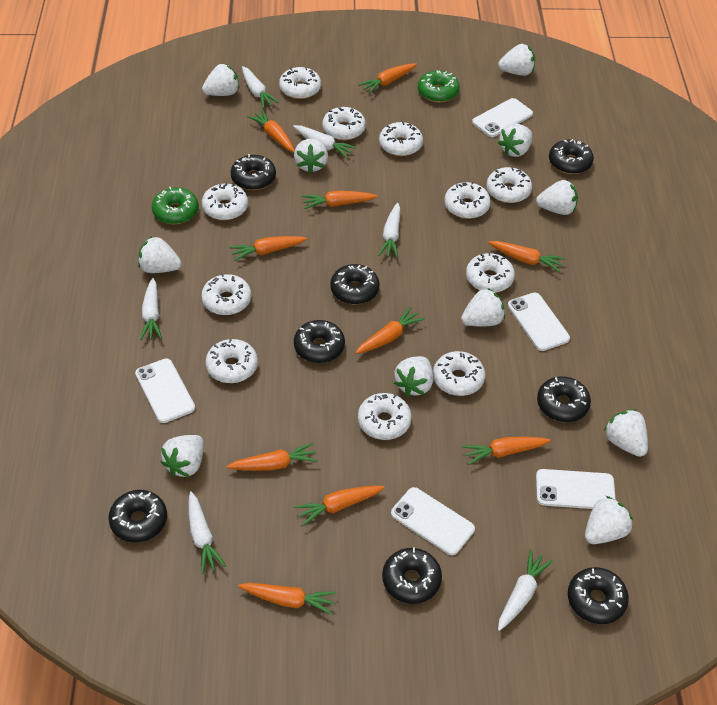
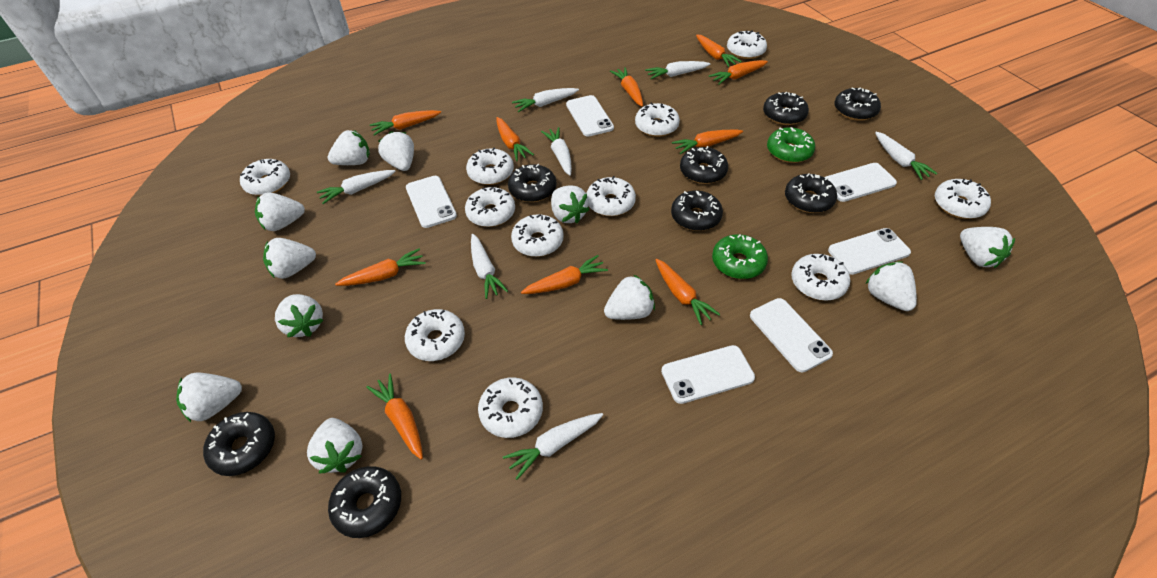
white carrot: [140,278,162,340] [189,491,226,574] [242,66,279,108] [293,125,357,158] [378,203,401,258] [498,550,553,631] = 6 -> [317,170,396,204] [471,234,508,299] [503,413,603,480] [512,88,579,112] [541,127,572,176] [645,61,710,79] [875,132,937,180] = 7
white phone: [135,358,195,423] [391,487,475,555] [472,98,533,137] [508,292,570,351] [536,469,616,509] = 5 -> [406,176,457,228] [566,95,614,137] [661,345,755,404] [750,298,833,372] [824,163,897,202] [828,228,911,275] = 6

